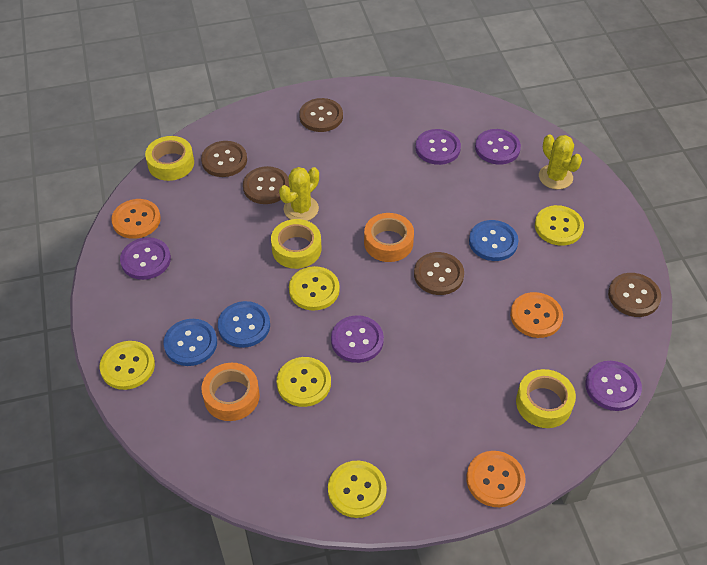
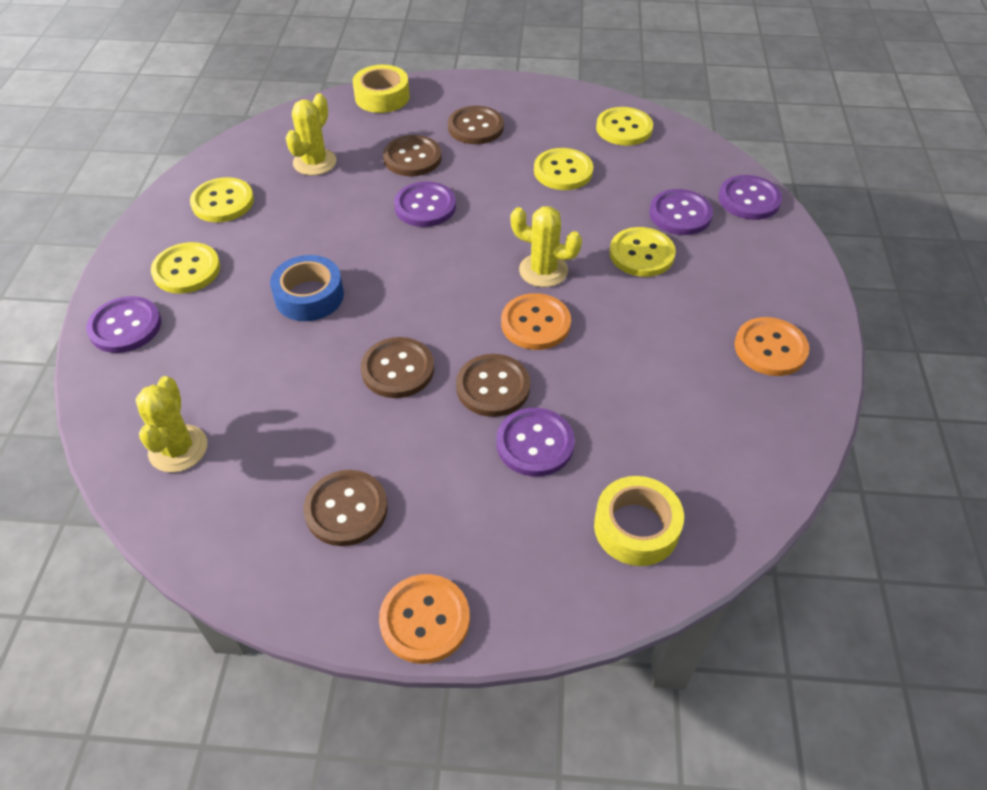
blue button: [163,319,217,366] [218,301,270,348] [469,220,518,261] = 3 -> none = 0
blue tape: none = 0 -> [270,255,344,321] = 1
orange tape: [202,363,260,421] [364,213,414,262] = 2 -> none = 0
yellow cactus: [279,167,319,221] [539,134,582,190] = 2 -> [135,376,207,473] [286,93,337,175] [511,206,582,287] = 3
yellow tape: [145,136,194,181] [271,219,321,269] [516,369,576,428] = 3 -> [353,65,410,113] [594,476,684,566] = 2

